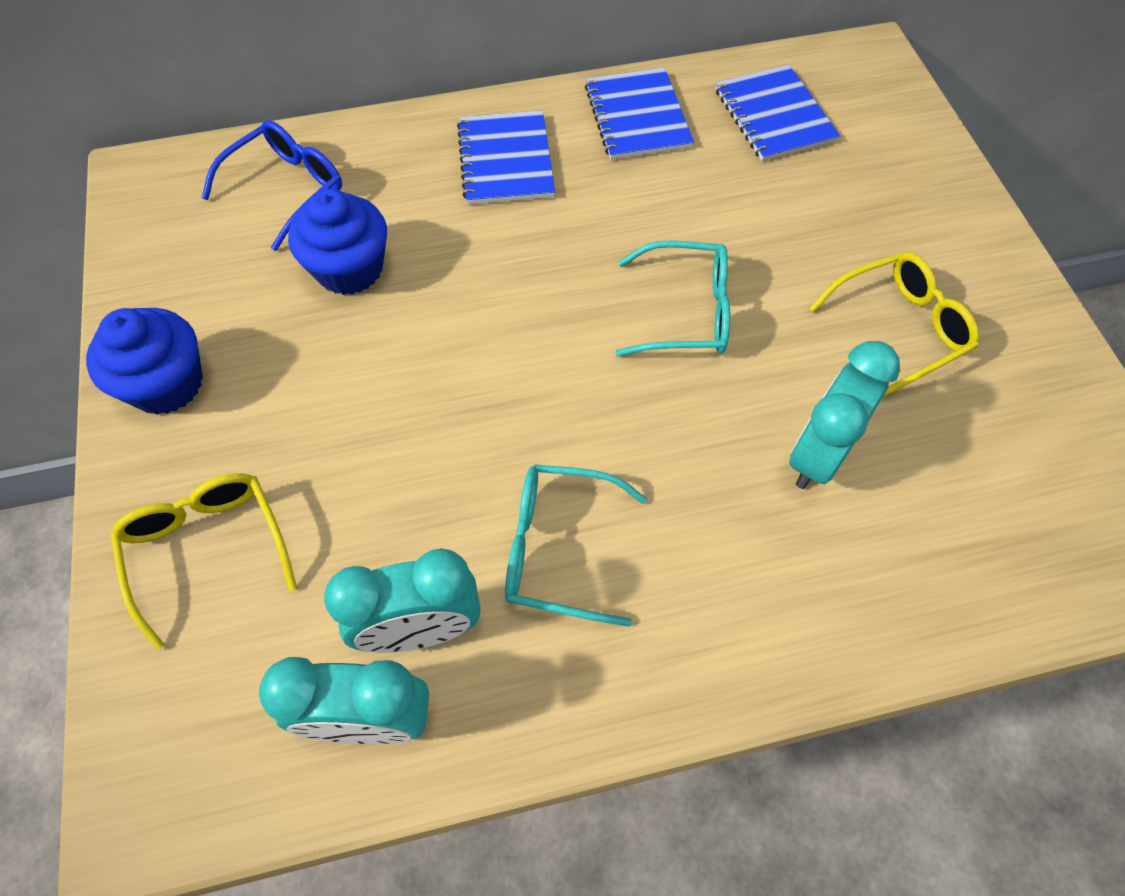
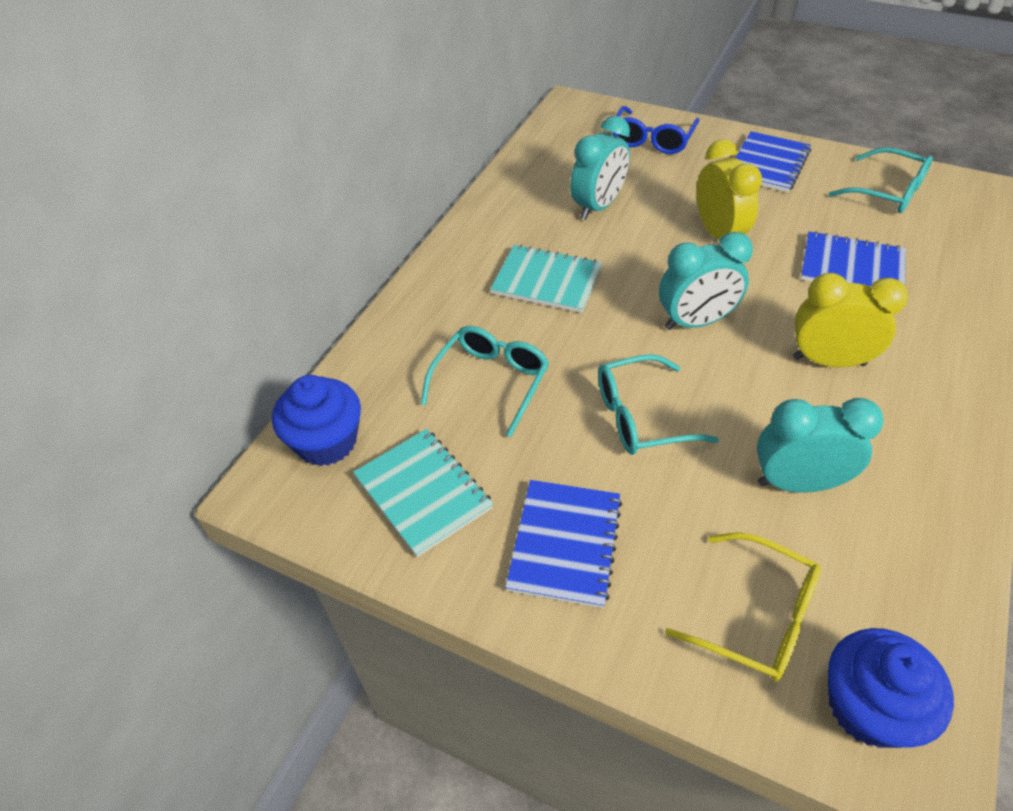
turquoise glasses: [505,464,647,627] [616,240,730,356] = 2 -> [421,326,549,438] [598,354,719,455] [829,147,933,213] = 3
turquoise notebook: none = 0 -> [353,429,493,557] [490,245,602,313] = 2
yellow clock: none = 0 -> [696,140,762,239] [793,273,908,367] = 2
yellow glasses: [110,473,297,650] [809,252,979,397] = 2 -> [665,532,821,682] = 1

